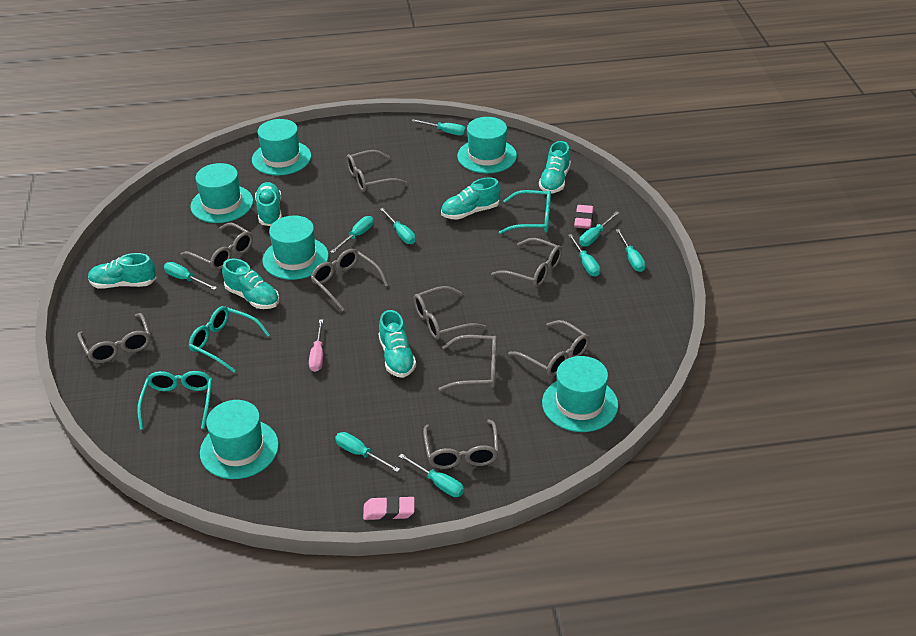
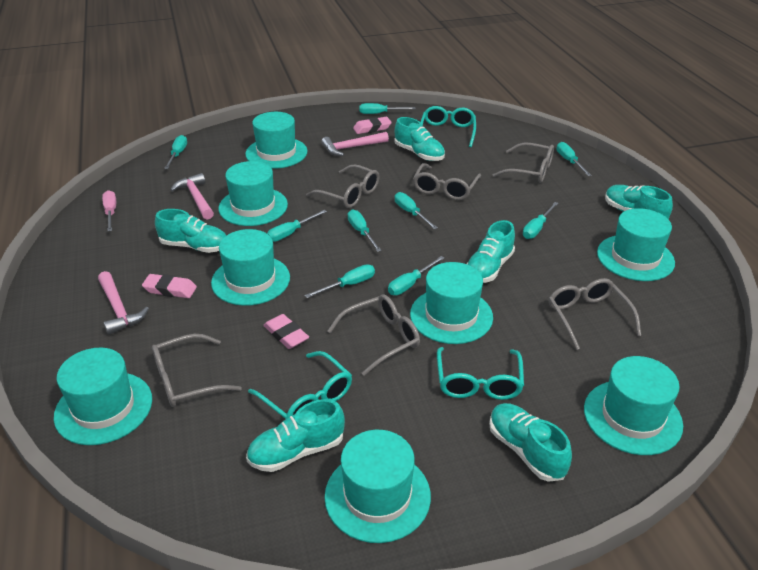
grey glasses: [77,313,150,363] [180,223,253,270] [310,249,388,311] [346,150,407,192] [414,286,486,339] [423,419,499,469] [439,335,497,391] [491,238,562,287] [508,320,590,376] = 9 -> [152,334,242,407] [306,164,379,208] [328,294,420,376] [413,163,481,200] [493,142,554,183] [549,278,641,350] = 6
pink eraser: [363,496,415,520] [574,205,594,229] = 2 -> [142,274,197,298] [263,314,309,349] [353,117,392,134] = 3
pink hammer: none = 0 -> [98,271,149,335] [170,173,214,219] [321,132,389,156] = 3
turquoise hat: [190,163,253,223] [200,400,279,479] [252,119,311,175] [262,215,329,280] [457,117,517,173] [542,356,618,432] = 6 -> [54,348,152,445] [211,229,290,306] [218,161,288,226] [245,112,308,169] [324,430,431,543] [410,262,493,344] [584,356,683,455] [597,208,675,281] = 8

